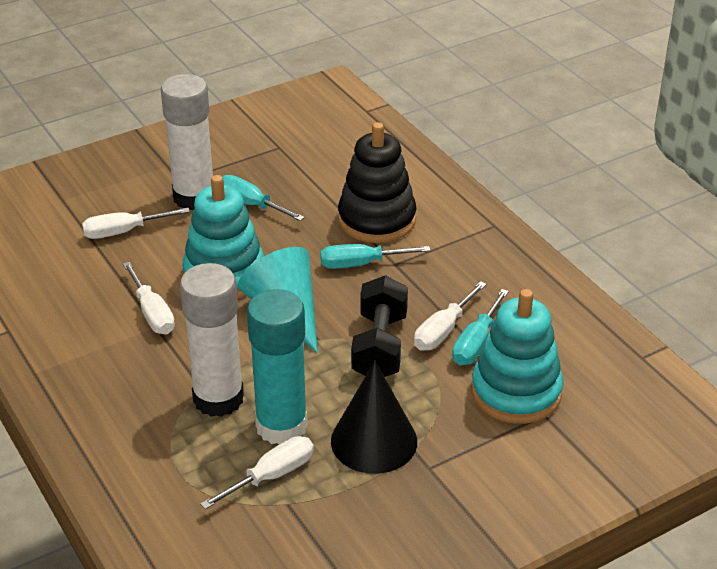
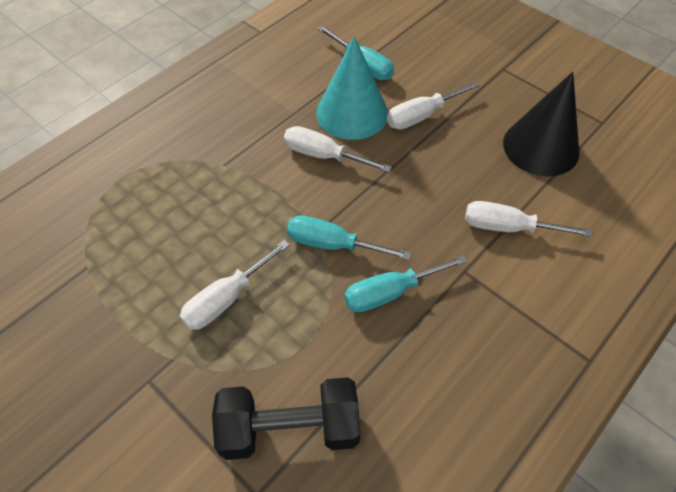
black stacking toy: [338,122,416,243] = 1 -> none = 0
turquoise glue stick: [247,289,308,444] = 1 -> none = 0
turquoise stacking toy: [182,175,264,298] [471,289,564,424] = 2 -> none = 0
white glue stick: [161,74,213,210] [180,263,244,417] = 2 -> none = 0

